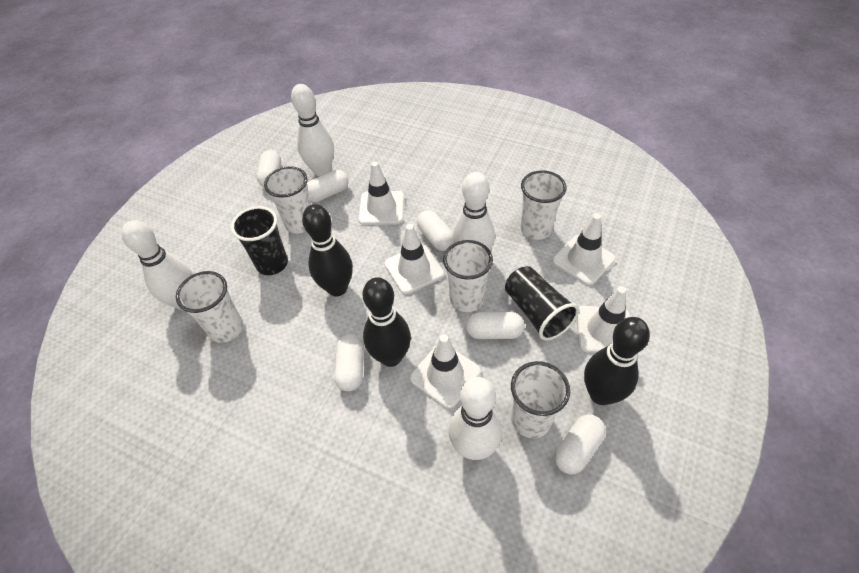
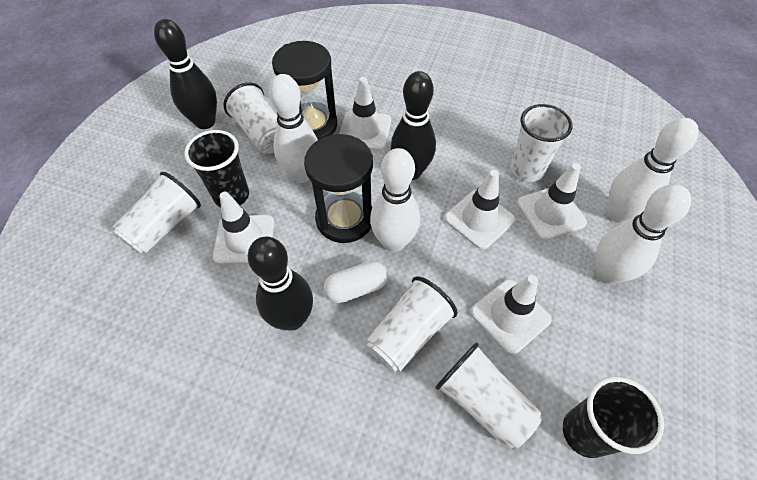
black hourglass: none = 0 -> [272,41,337,140] [304,134,373,243] = 2
white capsule: [257,150,281,187] [307,170,349,202] [334,334,364,391] [417,210,454,251] [466,312,525,339] [554,415,606,474] = 6 -> [324,261,388,303] = 1

